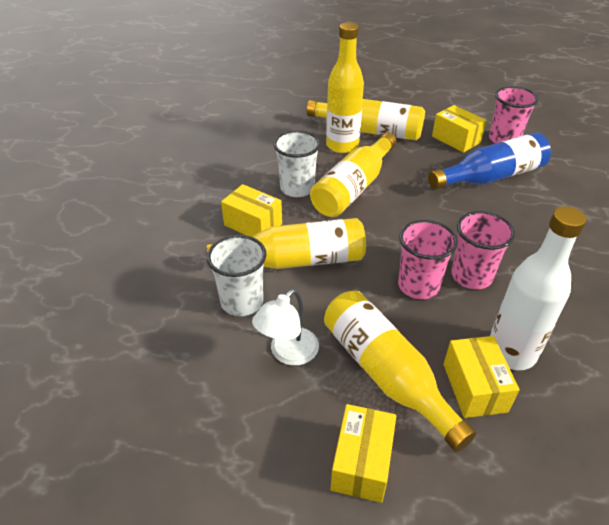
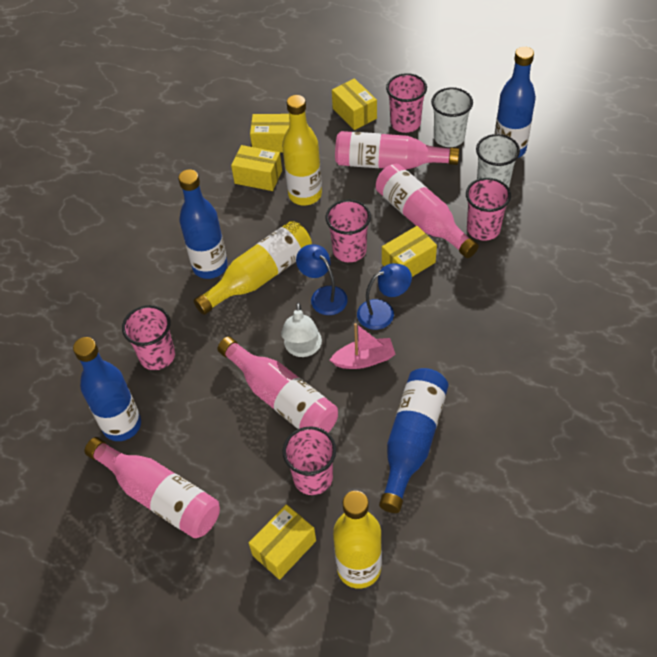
blue bottle: [428,132,551,190] = 1 -> [73,337,141,441] [178,169,228,279] [379,368,449,513] [495,47,536,158] = 4
blue lamp: none = 0 -> [296,244,348,315] [357,263,412,330] = 2
pink boat: none = 0 -> [330,323,395,369] = 1
pink bottle: none = 0 -> [84,437,220,538] [217,336,338,432] [335,131,459,169] [376,164,479,258] = 4
pink cup: [398,220,458,299] [451,211,515,289] [489,86,539,144] = 3 -> [122,305,175,370] [282,426,336,495] [326,199,371,263] [386,73,427,133] [466,178,511,241] = 5
white bottle: [490,206,587,370] = 1 -> none = 0
yellow bottle: [207,218,366,269] [307,99,425,140] [310,132,397,217] [324,291,476,452] [326,22,364,153] = 5 -> [193,221,312,315] [282,95,322,205] [333,491,382,589] = 3
yellow box: [221,184,282,237] [331,404,396,503] [432,105,487,153] [443,336,519,418] = 4 -> [231,145,282,191] [249,504,316,580] [250,114,290,152] [332,79,377,130] [382,226,437,277] = 5

